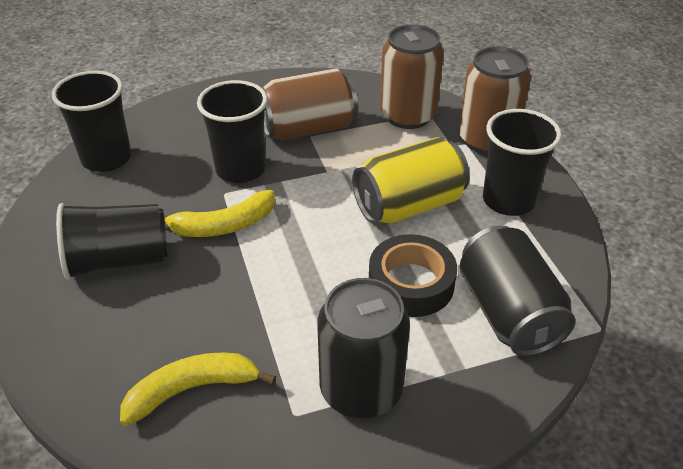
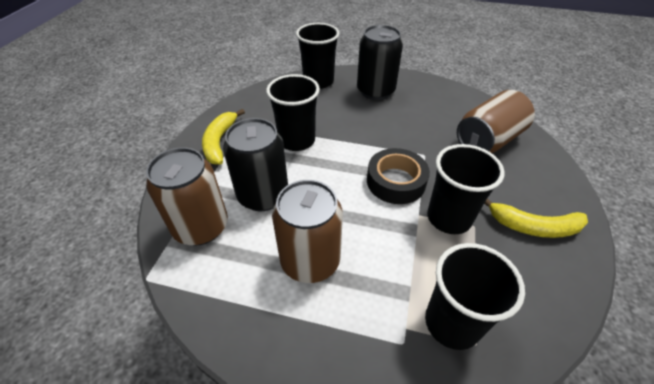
yellow can: [352,137,470,224] = 1 -> none = 0

